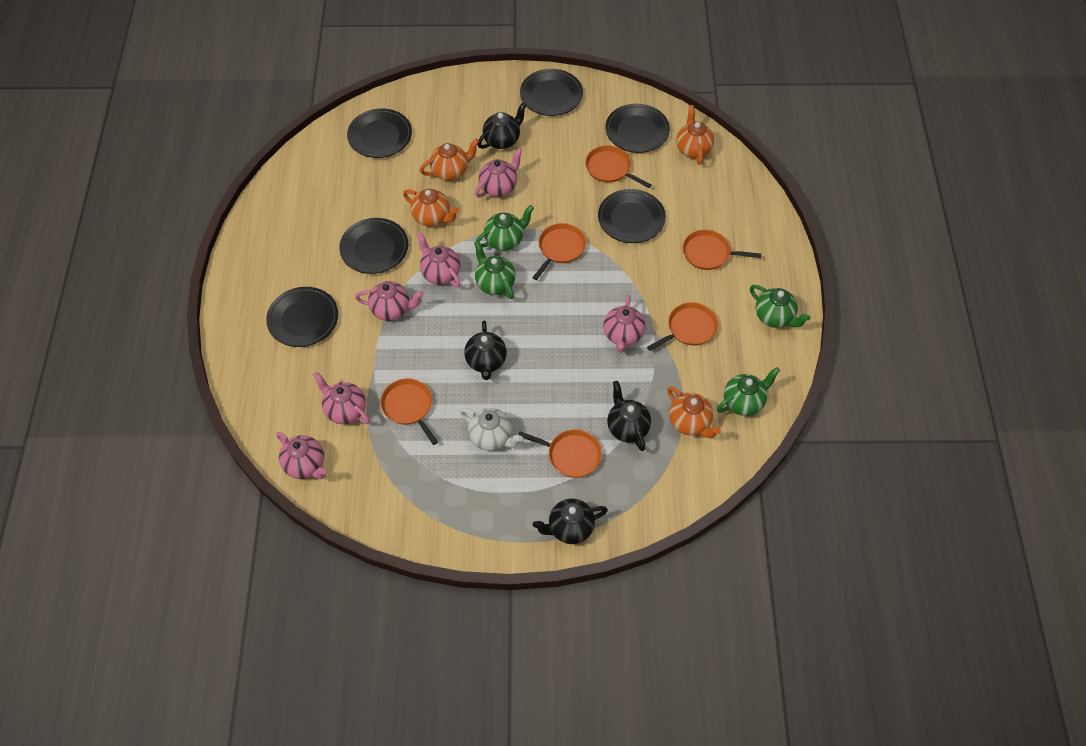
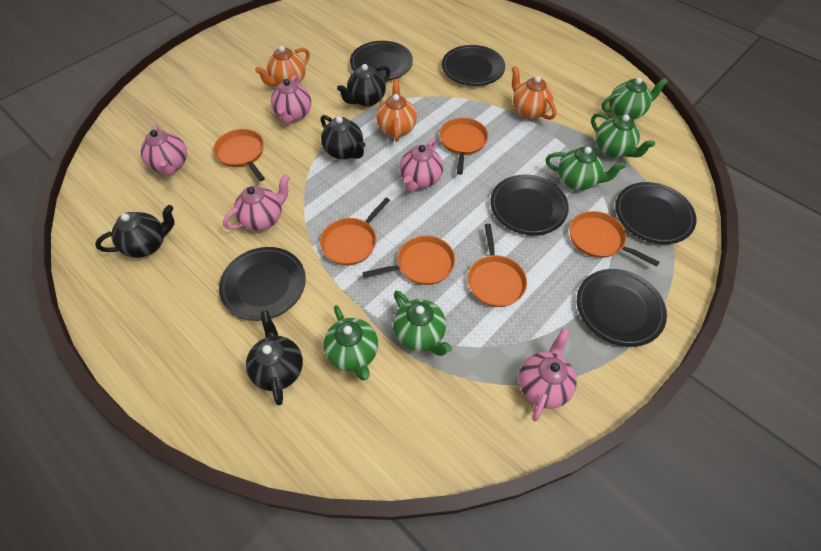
green teapot: [474,241,515,299] [476,205,534,251] [717,367,780,416] [750,285,810,328] = 4 -> [324,305,378,380] [393,291,452,356] [546,147,626,190] [591,113,655,158] [601,78,668,119] = 5
orange teapot: [403,189,459,226] [420,139,479,181] [667,386,721,438] [676,105,714,165] = 4 -> [255,46,310,86] [376,79,417,142] [512,66,557,120] = 3
pink teapot: [276,432,326,479] [313,372,370,424] [355,281,424,321] [417,232,460,287] [475,148,523,197] [604,295,645,353] = 6 -> [141,125,187,176] [223,174,290,231] [271,75,311,124] [400,139,443,192] [519,328,577,421] = 5
white teapot: [460,408,523,451] = 1 -> none = 0

